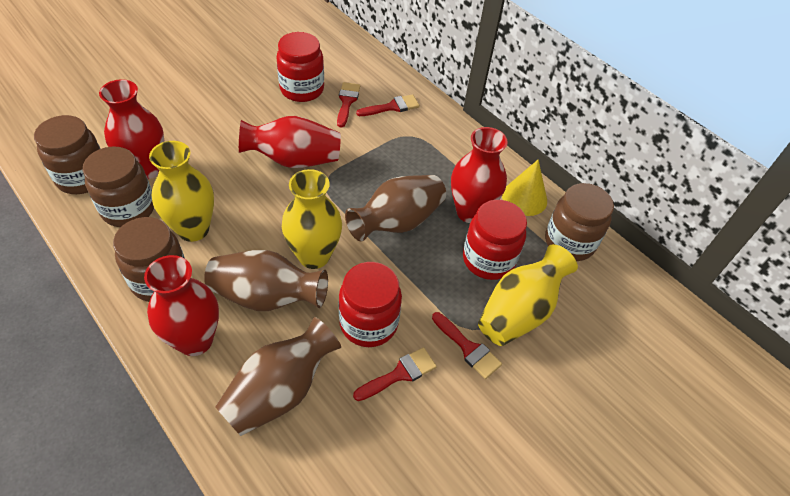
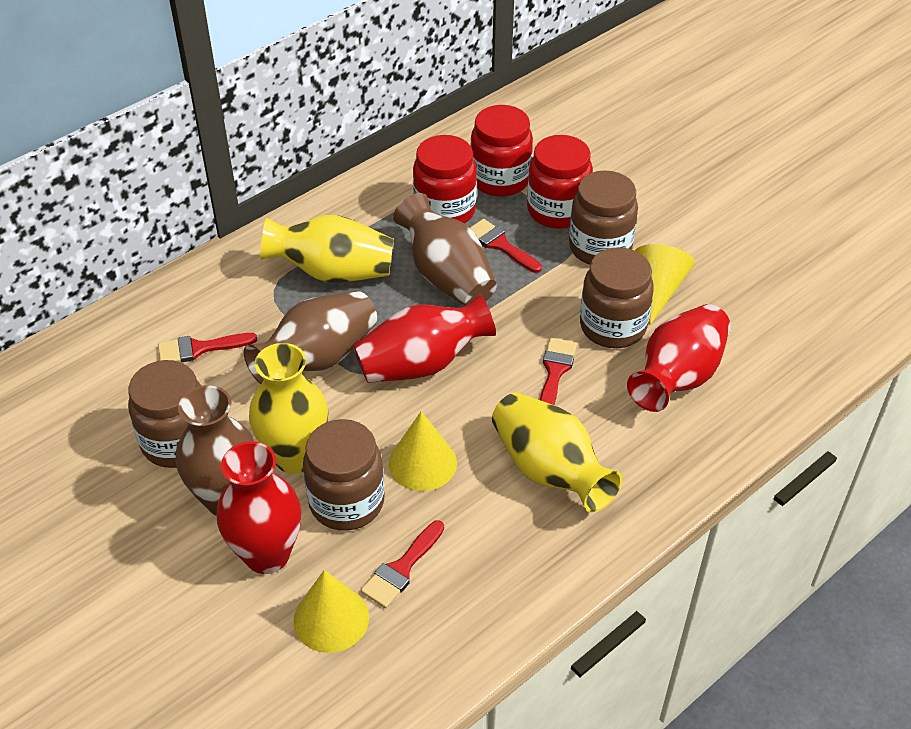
red vase: [99,79,164,179] [144,255,219,356] [239,116,341,168] [451,127,508,223] = 4 -> [217,441,301,574] [353,294,496,383] [627,304,731,412] = 3
yellow cone: [502,160,547,216] = 1 -> [294,570,369,653] [389,411,457,491] [635,244,695,325] = 3

